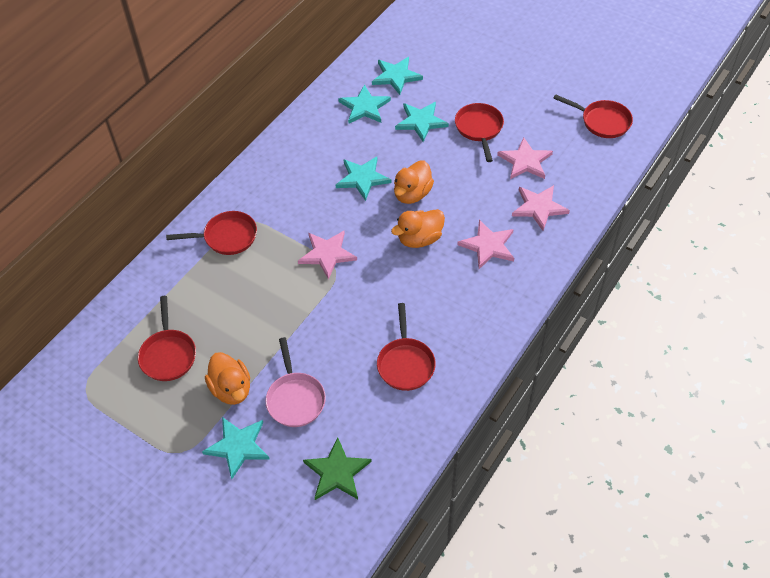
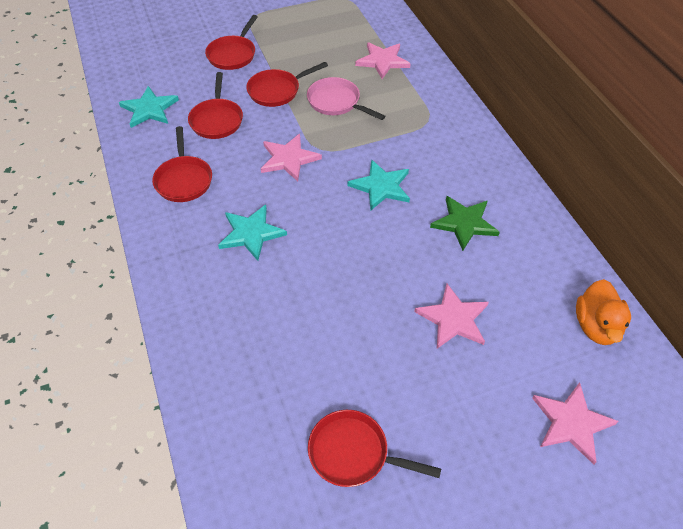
orange duck: [205,352,250,405] [391,209,445,248] [394,160,434,204] = 3 -> [576,279,631,345] = 1
turquoise star: [202,417,270,479] [336,157,391,201] [338,85,391,123] [372,57,423,95] [395,102,449,142] = 5 -> [119,86,179,128] [218,205,287,261] [348,160,410,210] = 3

